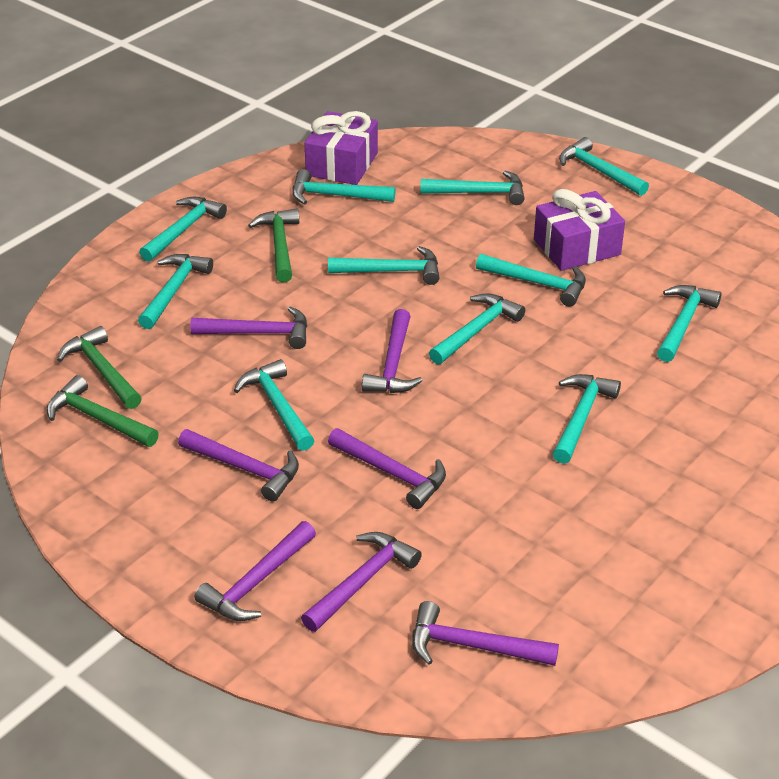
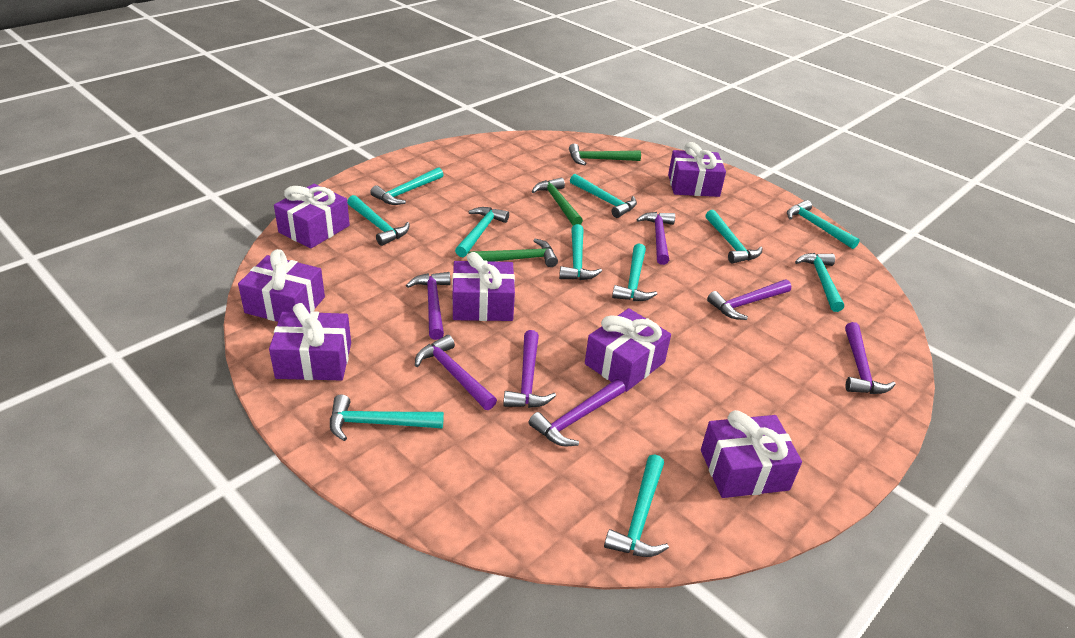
purple gift: [305,111,378,185] [534,189,625,271] = 2 -> [238,249,325,322] [269,303,351,380] [274,184,350,248] [452,252,515,321] [585,308,671,392] [668,142,726,197] [701,410,802,498] = 7

